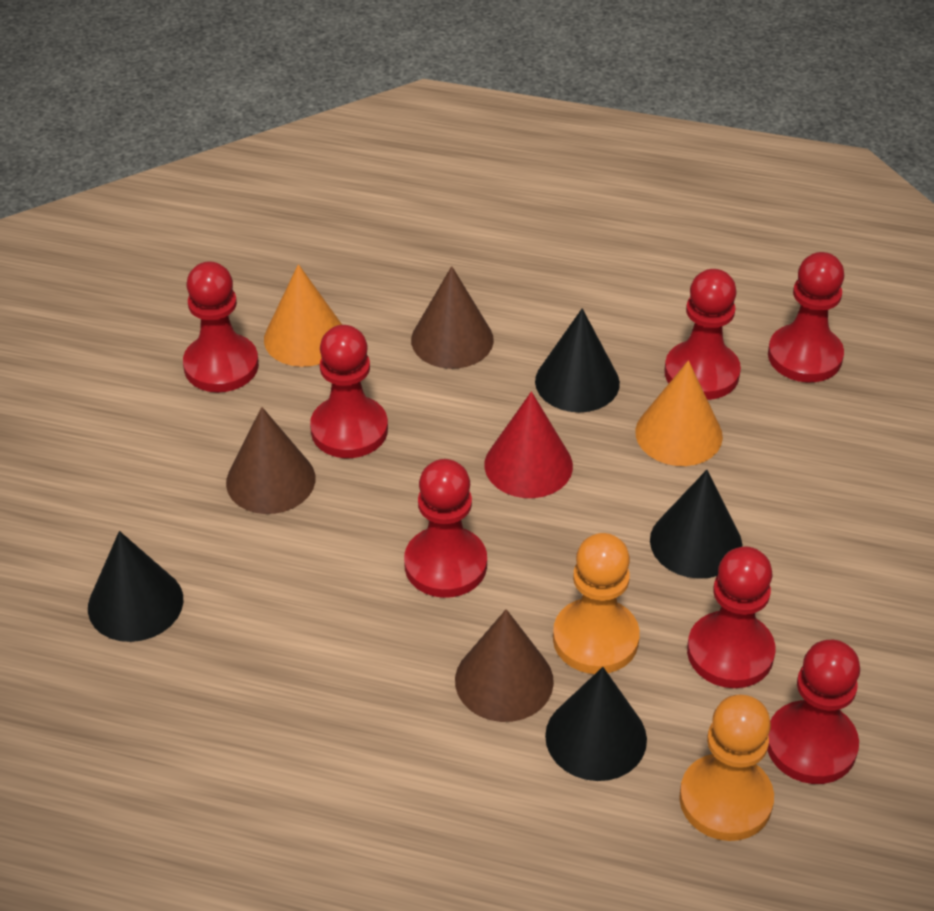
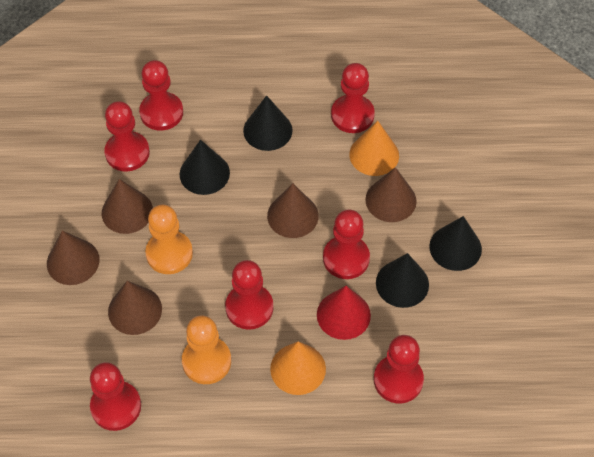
brown cone: [226,407,315,514] [411,266,494,369] [455,609,554,722] = 3 -> [47,231,99,285] [102,179,153,234] [108,281,162,335] [267,183,319,238] [365,167,417,222] = 5

